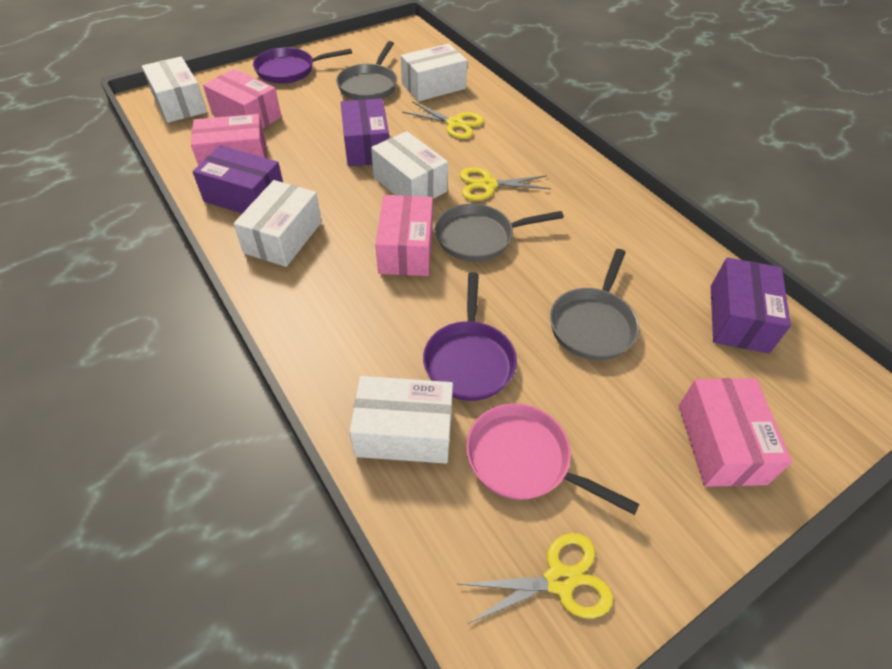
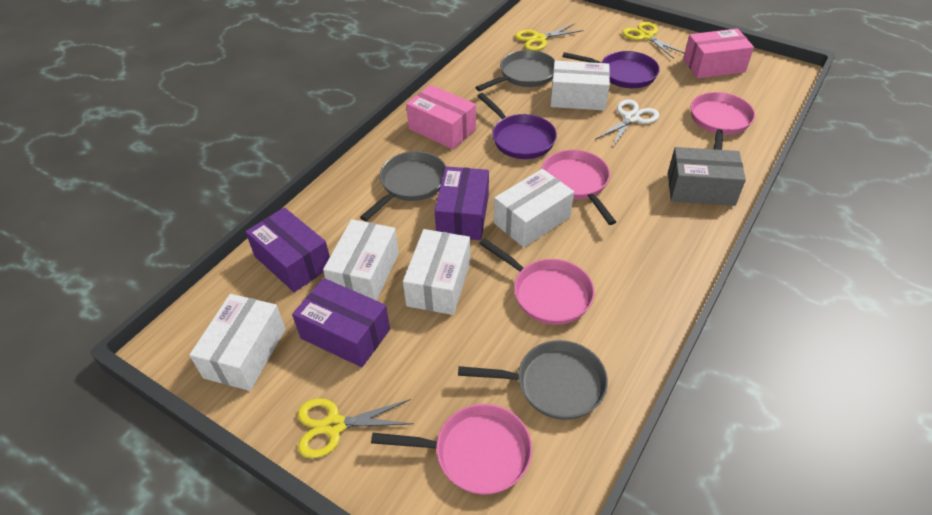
grey box: none = 0 -> [668,147,746,206] = 1
pink box: [191,114,267,165] [203,69,282,128] [375,195,433,276] [678,378,792,487] = 4 -> [406,85,476,149] [683,28,754,79] = 2
pink pan: [466,403,639,515] = 1 -> [371,404,532,495] [479,238,595,325] [542,150,616,225] [691,92,755,150] = 4
white scissors: none = 0 -> [595,99,659,147] = 1

